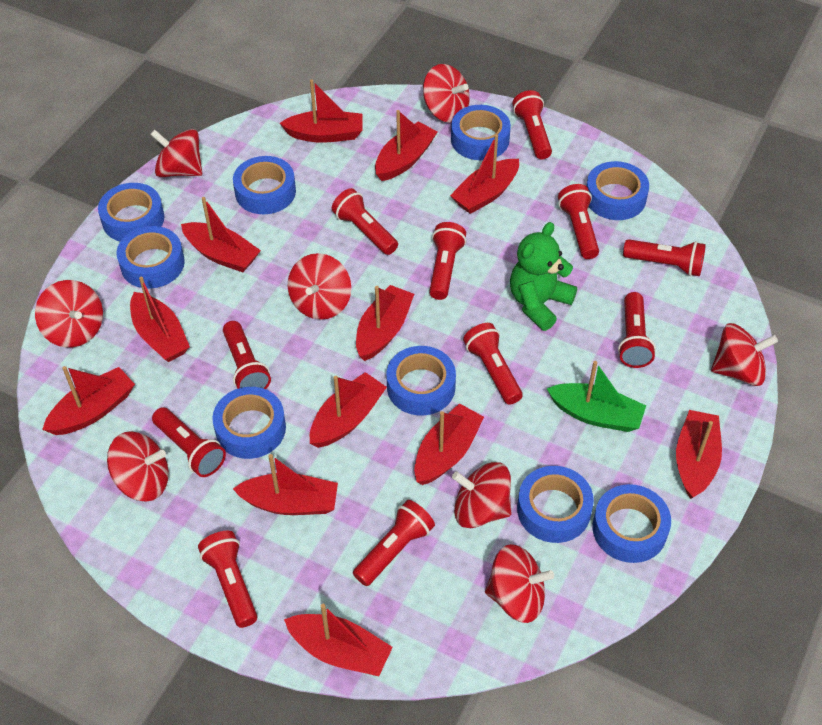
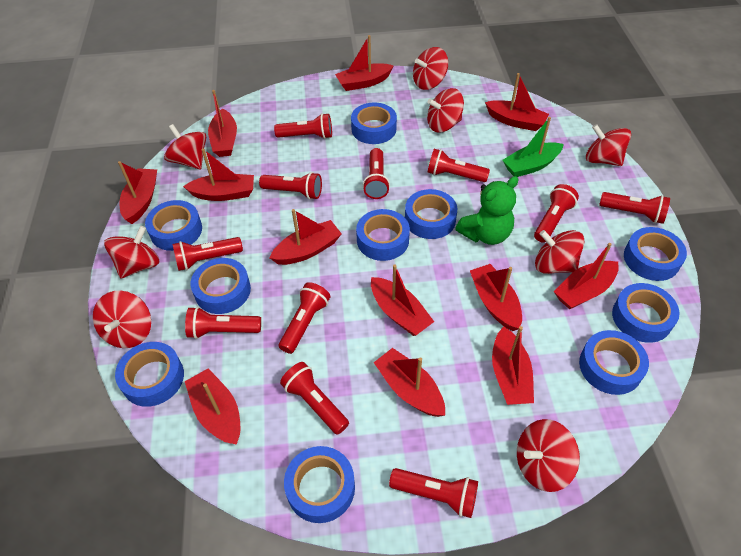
blue tape: [98,183,164,241] [117,226,185,289] [212,387,286,459] [233,156,296,214] [387,346,456,415] [451,105,511,160] [517,466,594,543] [586,161,649,220] [593,484,671,563] = 9 -> [115,342,184,407] [145,200,202,251] [191,258,251,314] [284,446,355,523] [351,102,397,144] [356,209,410,261] [405,189,457,239] [579,330,649,395] [612,283,680,343] [624,227,687,281] = 10

